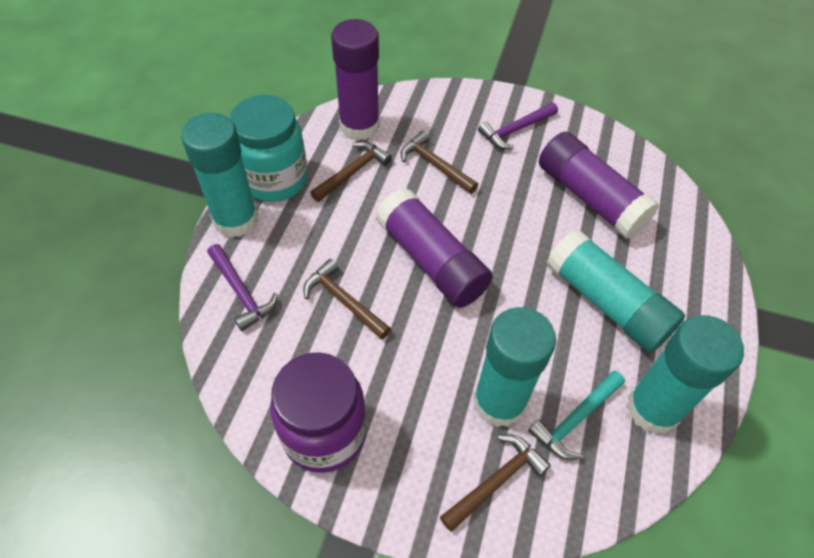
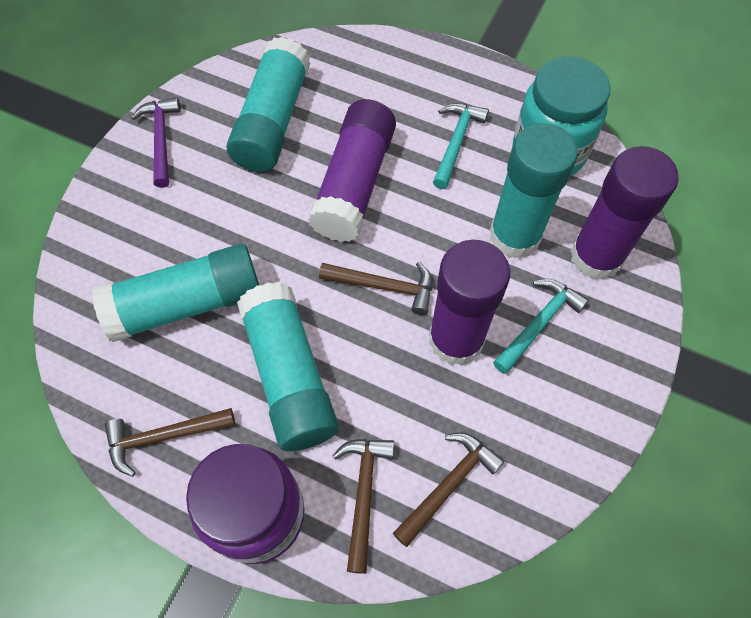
purple hammer: [207,244,278,331] [478,103,558,149] = 2 -> [131,97,181,188] = 1
turquoise hammer: [528,371,625,460] = 1 -> [433,103,489,189] [493,279,589,374] = 2

